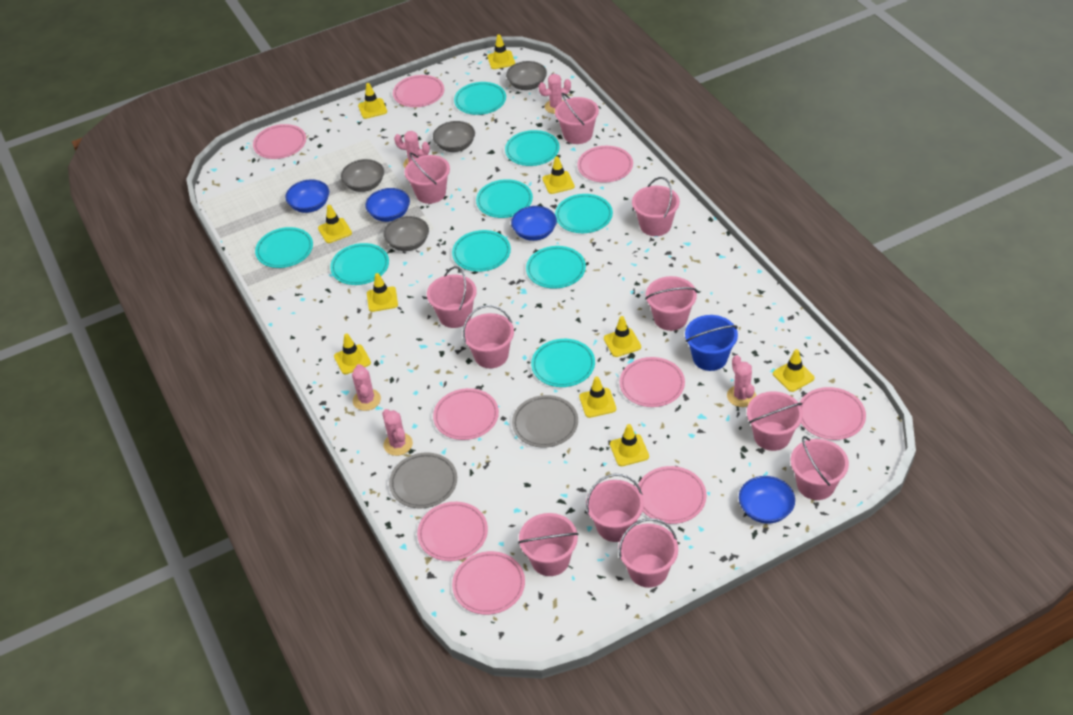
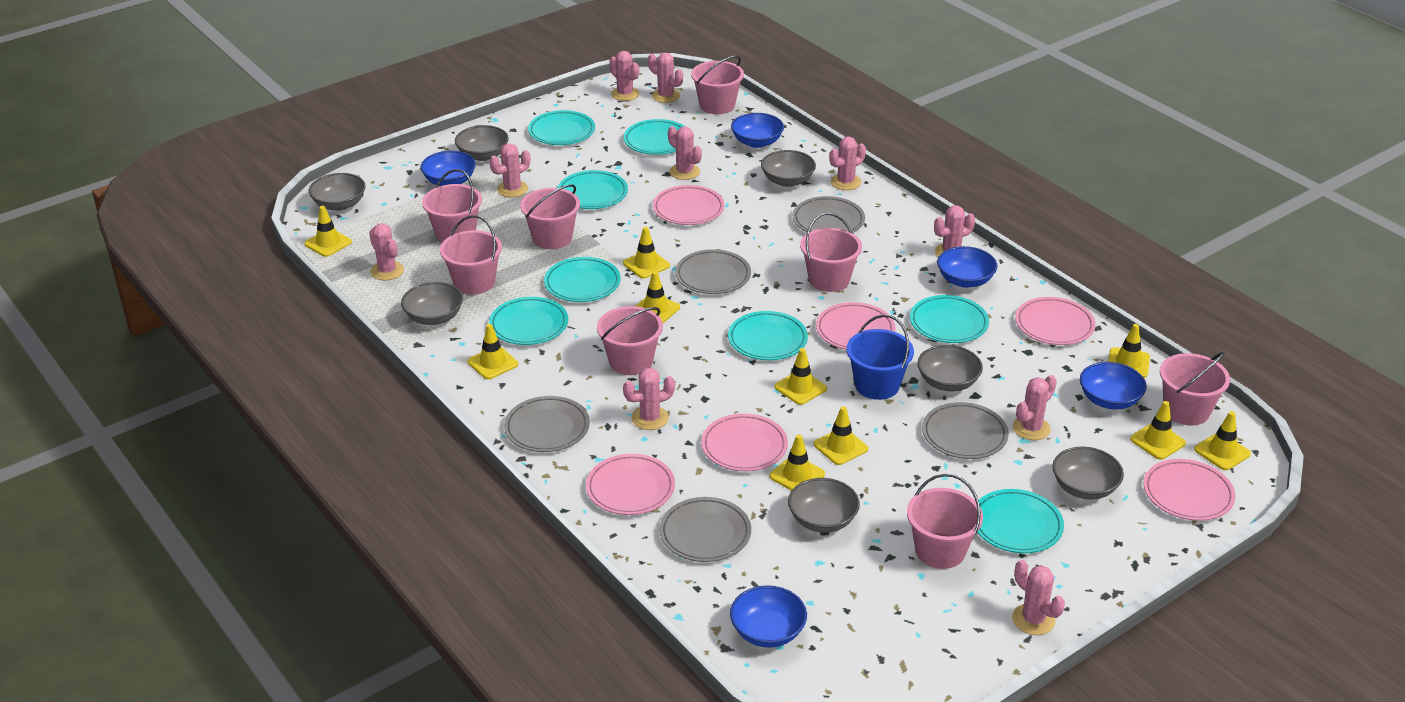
blue bowl: [285,179,329,213] [366,188,410,222] [511,206,557,241] [739,476,795,524] = 4 -> [421,151,476,186] [730,585,807,648] [731,113,784,148] [937,246,997,288] [1080,362,1147,409] = 5
grey bowl: [341,159,384,192] [384,216,429,251] [433,121,475,152] [506,61,547,90] = 4 -> [309,173,366,211] [401,282,463,325] [455,125,509,161] [761,150,816,187] [788,478,860,533] [917,345,983,392] [1053,447,1124,500] = 7
grey plate: [389,452,457,509] [512,395,578,448] = 2 -> [504,396,590,452] [659,497,751,562] [675,249,751,294] [793,196,865,233] [922,402,1009,459] = 5
pink bucket: [404,152,450,204] [427,266,477,328] [463,305,514,369] [518,513,579,576] [555,93,599,144] [586,474,644,542] [618,518,678,588] [632,177,680,236] [645,276,697,331] [747,391,803,451] [791,436,849,500] = 11 -> [422,169,482,243] [440,215,502,295] [520,184,580,249] [597,306,663,375] [691,55,744,114] [800,213,862,292] [907,474,983,569] [1160,352,1230,426] = 8
pink cactus: [352,364,381,411] [382,409,413,456] [394,131,430,168] [538,74,571,114] [727,355,756,407] = 5 -> [369,223,404,280] [490,143,530,197] [609,51,639,101] [623,368,675,430] [648,53,683,103] [668,126,702,180] [829,137,866,190] [934,205,975,257] [1012,560,1065,635] [1013,375,1057,440] = 10
pink plate: [253,124,306,159] [393,75,444,107] [417,502,488,561] [433,388,499,440] [452,551,525,615] [577,146,633,183] [619,357,685,407] [637,466,707,524] [799,387,866,440] = 9 -> [586,454,675,515] [653,185,724,225] [701,414,788,471] [816,302,896,350] [1015,297,1095,345] [1144,459,1236,521] = 6
turquoise plate: [255,227,313,268] [330,243,389,285] [452,230,511,272] [454,82,506,115] [476,179,533,218] [505,130,560,166] [526,246,586,289] [531,339,595,387] [555,194,613,233] = 9 -> [489,297,568,345] [528,110,595,145] [544,257,621,302] [558,170,628,209] [624,119,684,155] [728,311,808,360] [910,295,989,343] [977,489,1064,553] = 8

